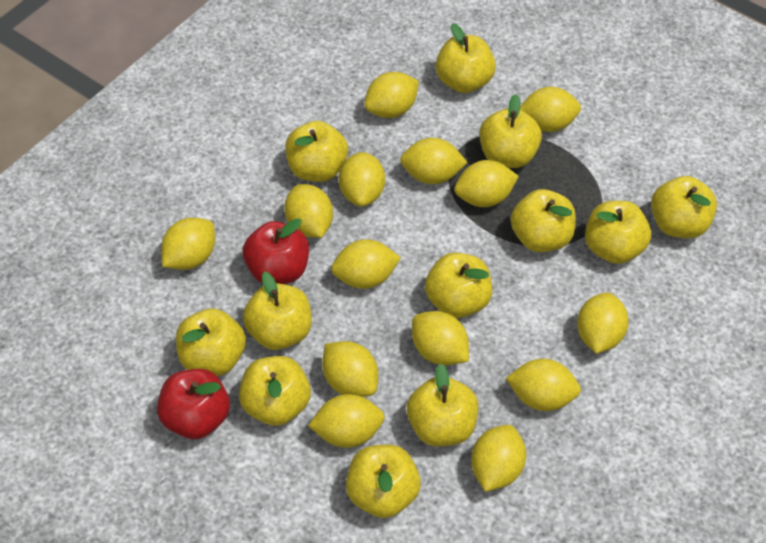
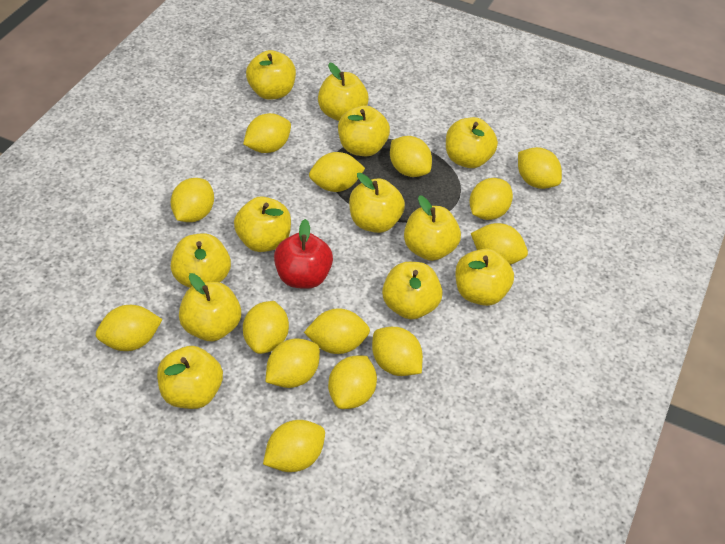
red apple: [157,369,230,439] [243,218,309,284] = 2 -> [274,219,333,289] = 1

